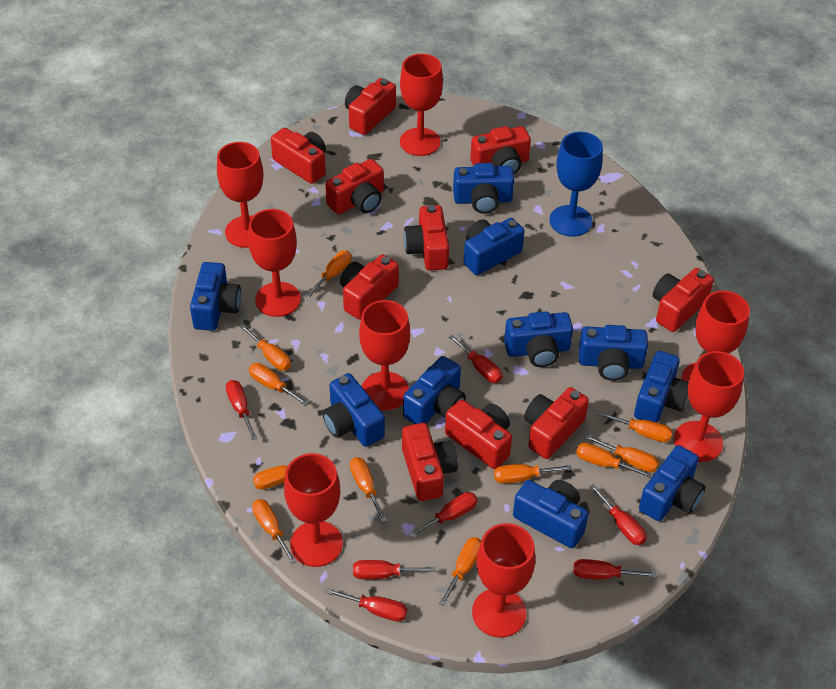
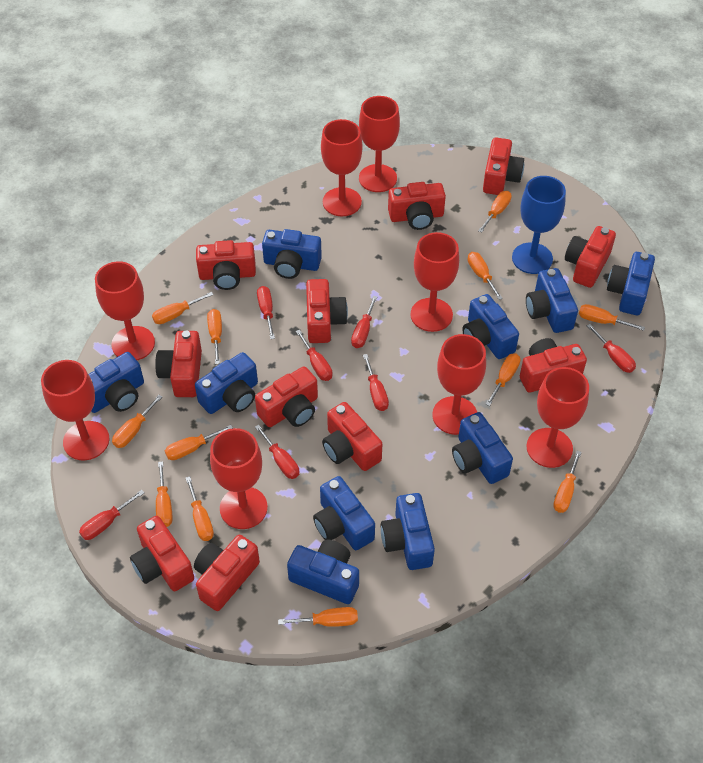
orange screwdriver: [240,324,291,371] [249,363,309,406] [252,499,297,564] [253,455,328,490] [306,250,351,297] [350,457,387,522] [439,537,481,606] [494,464,572,484] [576,443,652,478] [585,435,659,472] [597,411,673,442] = 11 -> [112,395,162,448] [152,292,214,324] [156,461,172,527] [165,425,233,460] [186,476,214,541] [207,309,222,364] [278,607,358,627] [468,252,503,300] [478,191,512,233] [485,353,521,406] [553,451,582,513] [579,304,645,331] = 12
red camera: [271,128,326,184] [325,159,384,215] [340,254,399,320] [345,78,396,135] [402,423,458,501] [404,205,449,271] [445,399,512,469] [470,126,531,174] [524,387,589,459] [653,268,714,332] = 10 -> [130,516,194,591] [155,331,202,397] [194,535,260,611] [196,240,256,290] [255,366,318,427] [306,279,348,343] [322,402,382,471] [388,182,446,230] [483,137,524,195] [520,338,587,392] [565,226,616,288] = 11

